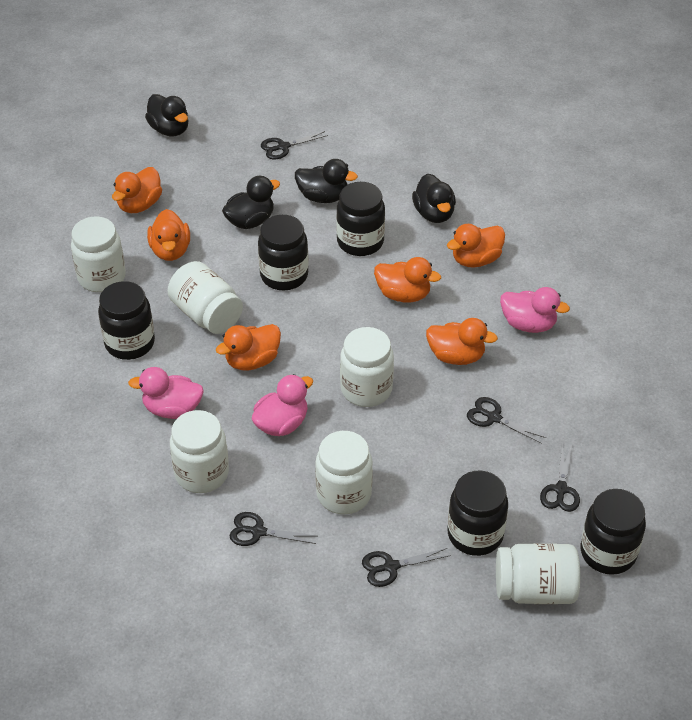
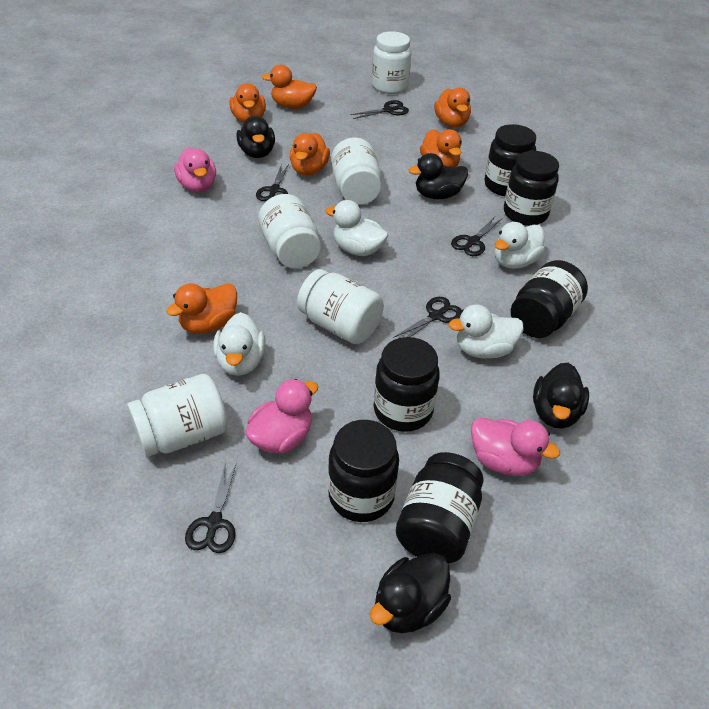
black jar: [98,281,155,360] [258,215,309,290] [336,182,385,256] [447,471,508,556] [580,489,646,575] = 5 -> [328,420,399,522] [374,337,440,432] [396,452,484,564] [485,124,536,196] [504,151,559,226] [511,260,588,338] = 6
white duck: none = 0 -> [213,312,266,376] [325,200,388,256] [448,304,523,359] [495,222,545,269] = 4
white jar: [71,216,126,292] [168,261,243,334] [170,410,229,493] [315,431,373,514] [340,327,394,407] [496,543,580,604] = 6 -> [127,374,228,457] [258,194,321,268] [297,269,384,344] [331,137,381,205] [372,31,411,94] = 5

